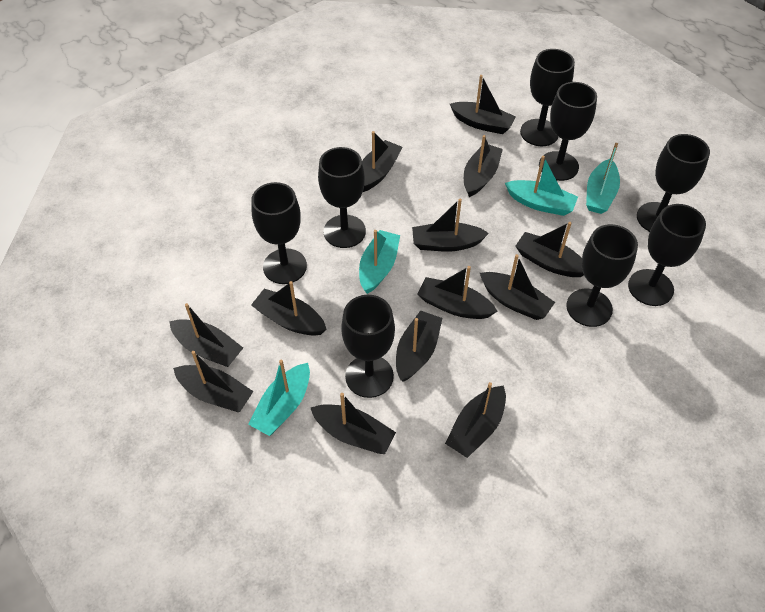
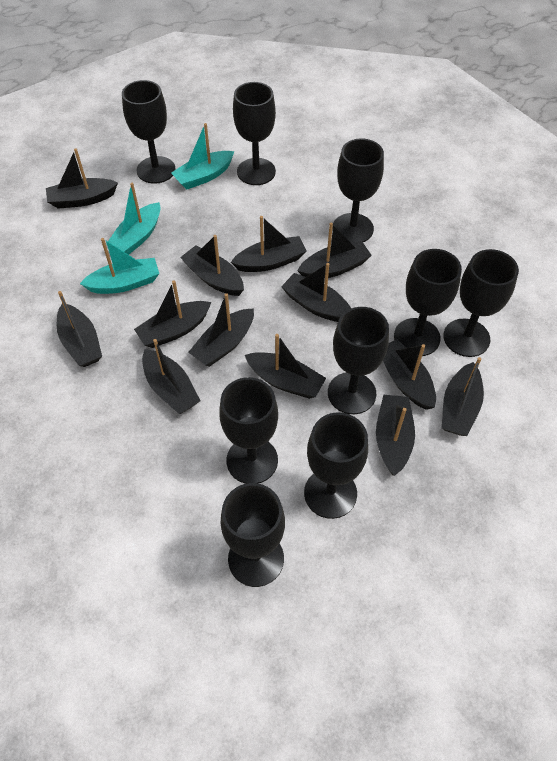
black goblet: [251,182,307,284] [318,147,366,248] [341,295,395,398] [520,49,575,146] [539,82,597,181] [566,224,638,327] [628,204,706,306] [637,134,710,232] = 8 -> [122,80,176,184] [219,377,278,484] [220,483,285,587] [233,82,276,185] [304,412,368,519] [328,307,389,414] [332,138,384,243] [394,249,462,356] [443,249,519,357] = 9
turquoise boat: [248,360,310,436] [359,230,400,294] [505,156,578,216] [586,143,620,214] = 4 -> [80,238,159,294] [106,183,161,255] [171,123,234,190] = 3

